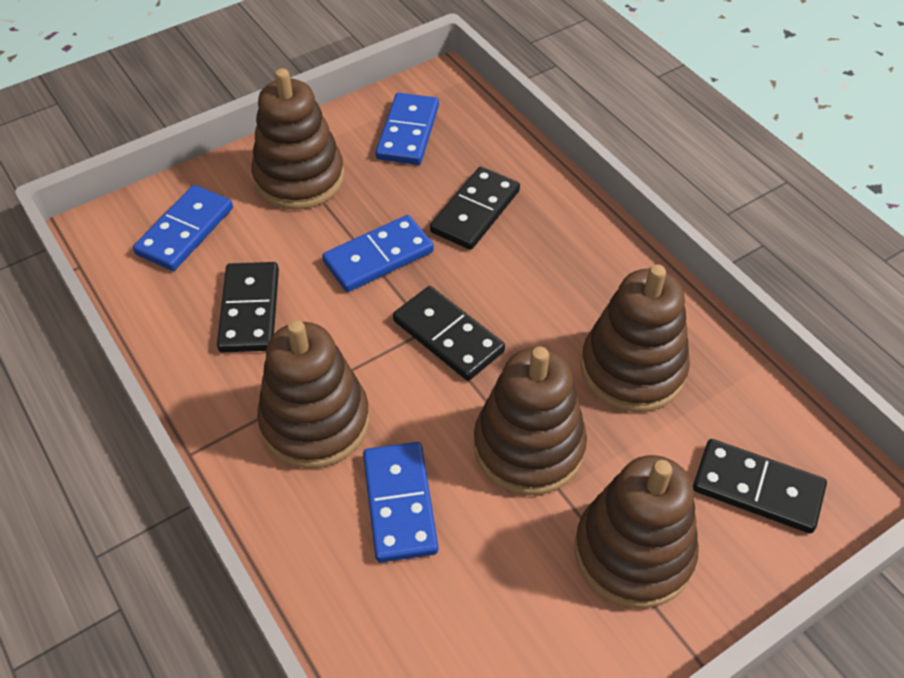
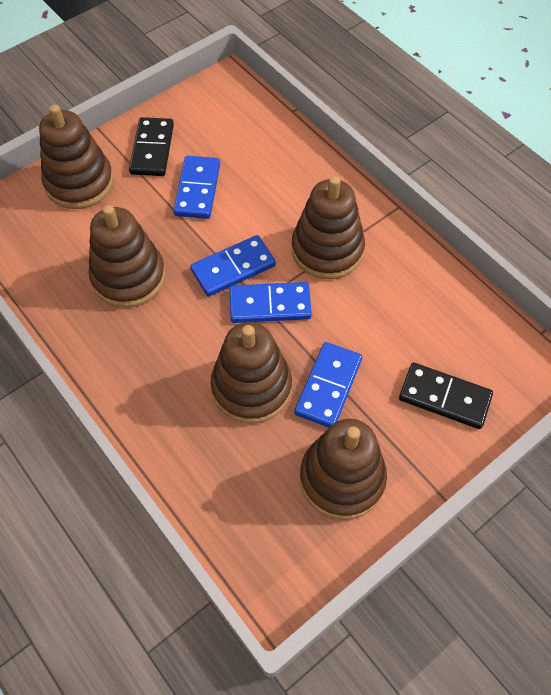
black domino: [217,262,279,353] [393,286,505,381] [430,167,520,250] [693,439,827,533] = 4 -> [129,117,174,176] [399,363,493,429] = 2

